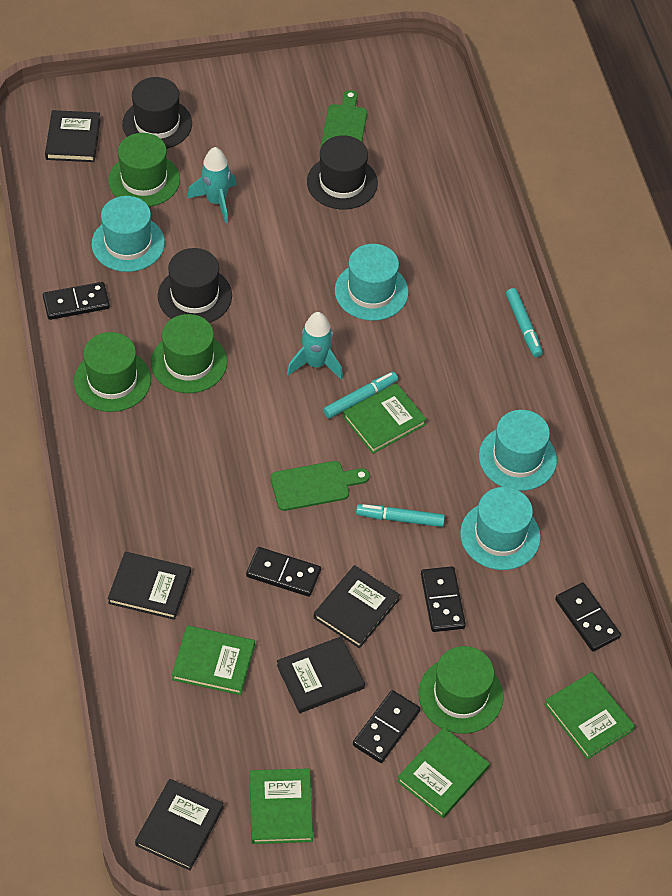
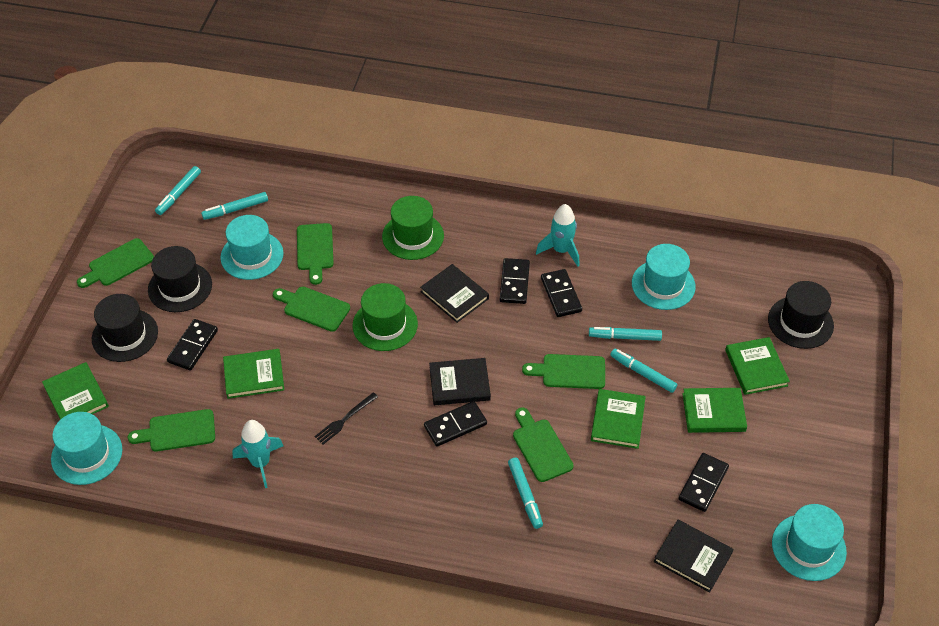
black book: [45,110,101,162] [108,552,191,620] [135,779,224,871] [277,636,365,713] [314,565,400,648] = 5 -> [420,264,489,323] [429,358,491,405] [654,520,734,593] = 3
black fork: none = 0 -> [314,392,378,445] = 1
green cutting board: [271,461,370,511] [321,90,367,147] = 2 -> [77,238,154,288] [128,409,215,451] [273,287,350,332] [297,223,334,285] [513,407,574,482] [522,354,605,389] = 6
green hat: [74,332,151,412] [108,133,180,207] [151,314,227,393] [419,646,503,734] = 4 -> [352,283,418,351] [382,196,444,260] = 2
turquoise marker: [323,372,398,419] [356,504,445,527] [506,288,543,357] = 3 -> [155,166,201,215] [201,192,268,220] [508,458,543,529] [589,327,662,341] [610,348,677,393] = 5

